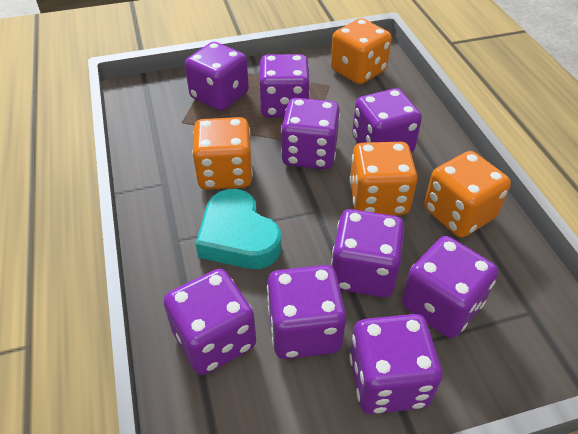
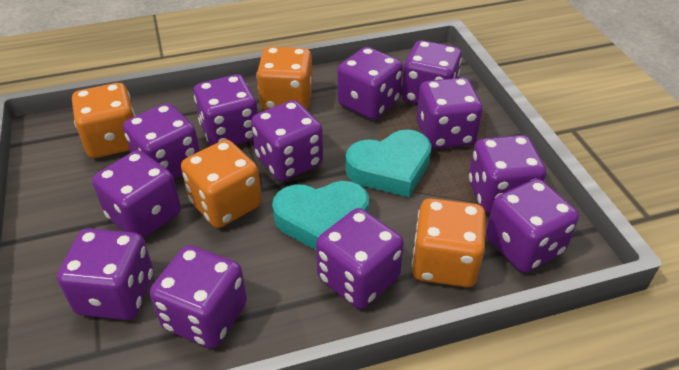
purple dice: [164,269,256,375] [185,42,249,111] [259,54,310,118] [267,265,346,359] [281,98,340,169] [331,209,404,298] [349,314,442,414] [352,88,422,152] [402,236,498,338] = 9 -> [57,228,154,320] [92,150,181,239] [123,103,200,179] [150,245,247,348] [194,75,258,146] [251,100,323,181] [316,208,404,309] [338,47,403,120] [402,40,462,104] [416,77,483,149] [469,135,546,214] [486,179,579,272] = 12
turquoise heart: [196,189,281,269] = 1 -> [272,181,369,250] [345,130,432,197] = 2

